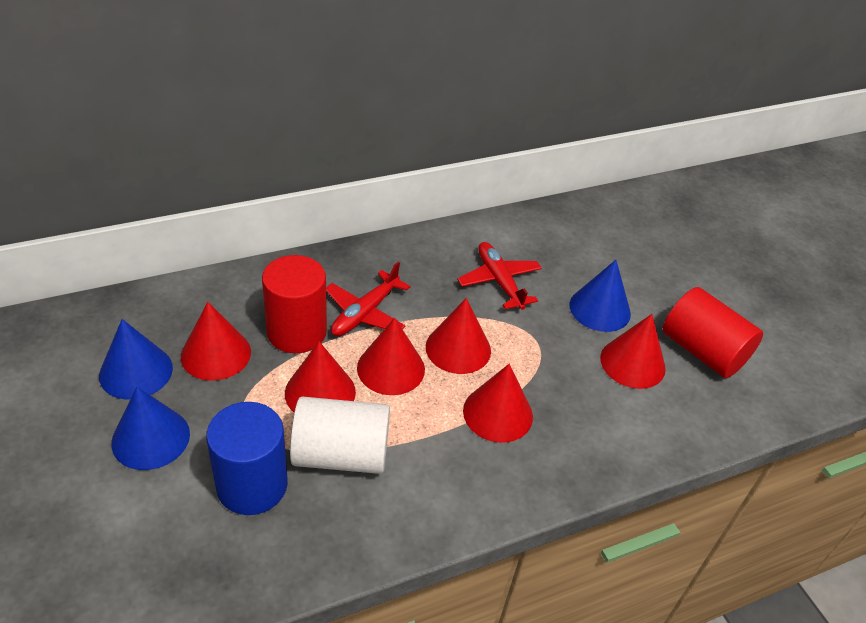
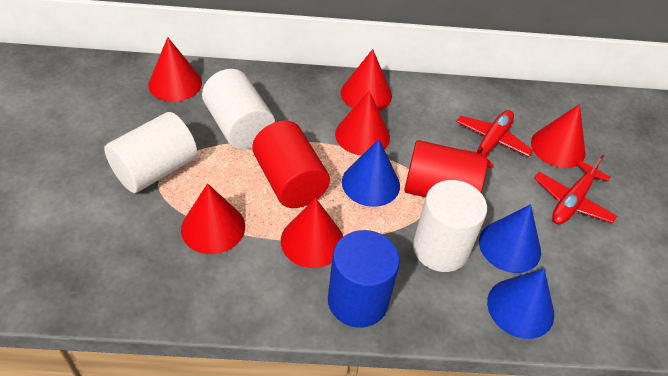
white cylinder: [290,397,390,474] = 1 -> [104,112,197,193] [202,69,275,150] [413,180,487,272] = 3

